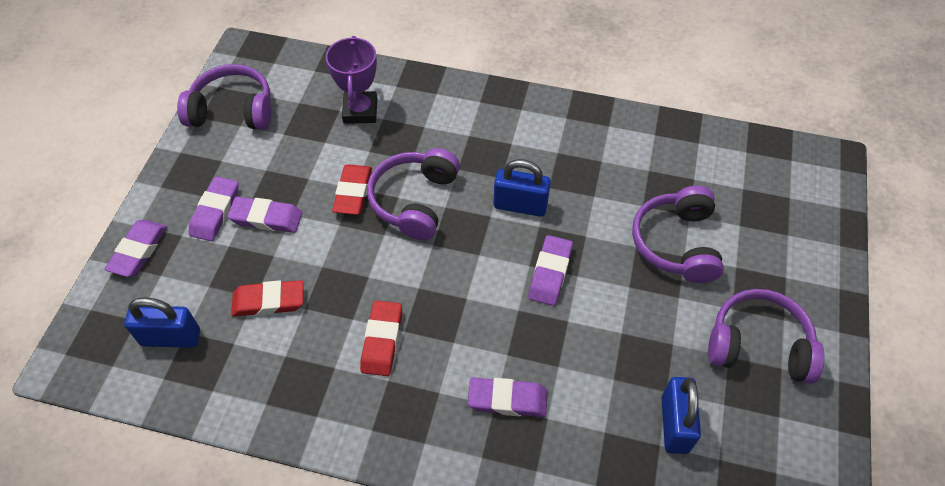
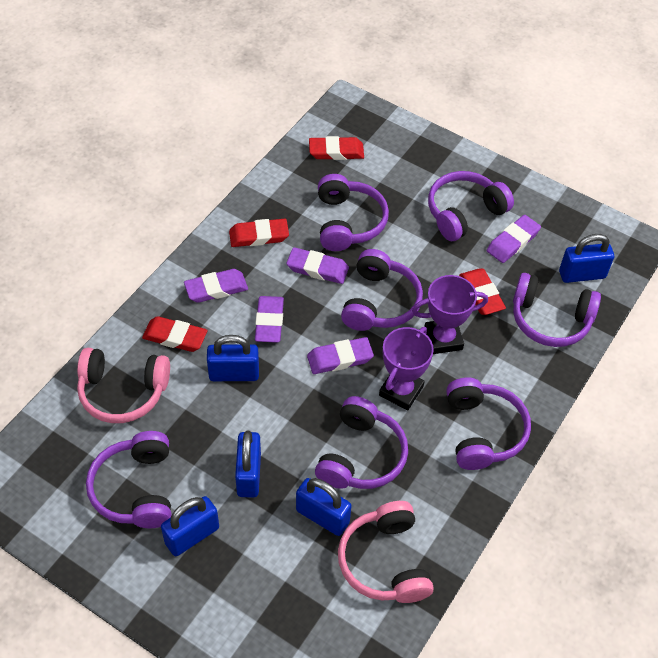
blue padlock: [124,297,200,348] [494,159,551,217] [661,377,701,454] = 3 -> [161,496,219,556] [207,335,259,381] [235,431,261,498] [296,478,351,536] [559,234,614,283] = 5
pink headphones: none = 0 -> [77,348,170,423] [338,501,434,603] = 2
purple headphones: [177,64,271,130] [367,148,460,240] [632,186,724,283] [708,289,825,384] = 4 -> [86,431,171,528] [315,396,408,489] [318,174,389,251] [341,249,423,331] [428,171,514,241] [446,378,531,470] [513,273,601,347] = 7
purple trophy: [326,36,377,124] = 1 -> [379,327,434,410] [412,275,488,354] = 2
red eraser: [231,280,304,316] [332,164,372,215] [360,300,402,376] = 3 -> [142,316,207,352] [229,219,289,247] [309,136,364,160] [459,268,506,315] = 4

